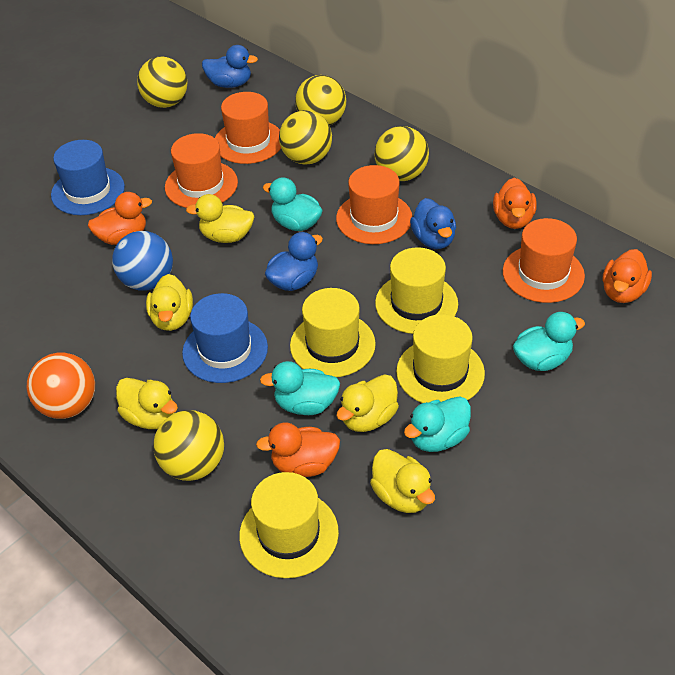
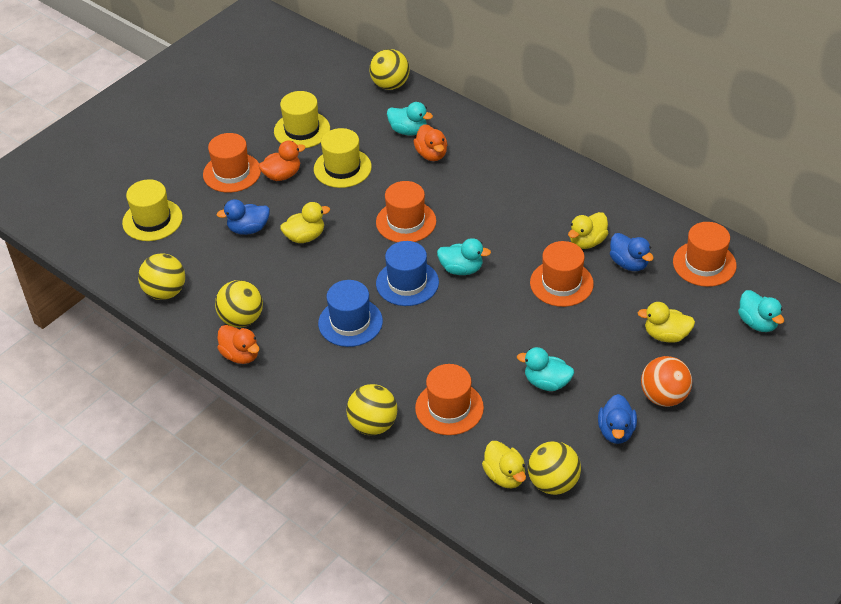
blue ball: [112,231,173,291] = 1 -> none = 0
orange duck: [88,192,152,245] [256,423,340,477] [493,177,537,229] [603,249,652,303] = 4 -> [217,325,260,364] [259,141,305,181] [414,124,447,161] = 3
orange hat: [165,133,238,208] [215,92,281,164] [336,165,412,244] [503,218,585,303] = 4 -> [203,133,261,193] [376,181,436,242] [415,364,484,435] [530,241,594,307] [673,222,737,287] = 5
yellow duck: [116,378,178,429] [146,274,193,331] [186,194,254,243] [336,374,399,432] [370,449,435,513] = 5 -> [280,202,330,243] [482,441,526,488] [568,212,608,249] [638,302,695,343] = 4
yellow hat: [239,472,339,578] [290,288,376,377] [375,247,458,334] [396,314,485,403] = 4 -> [122,179,182,241] [274,91,330,148] [314,128,372,188] = 3

